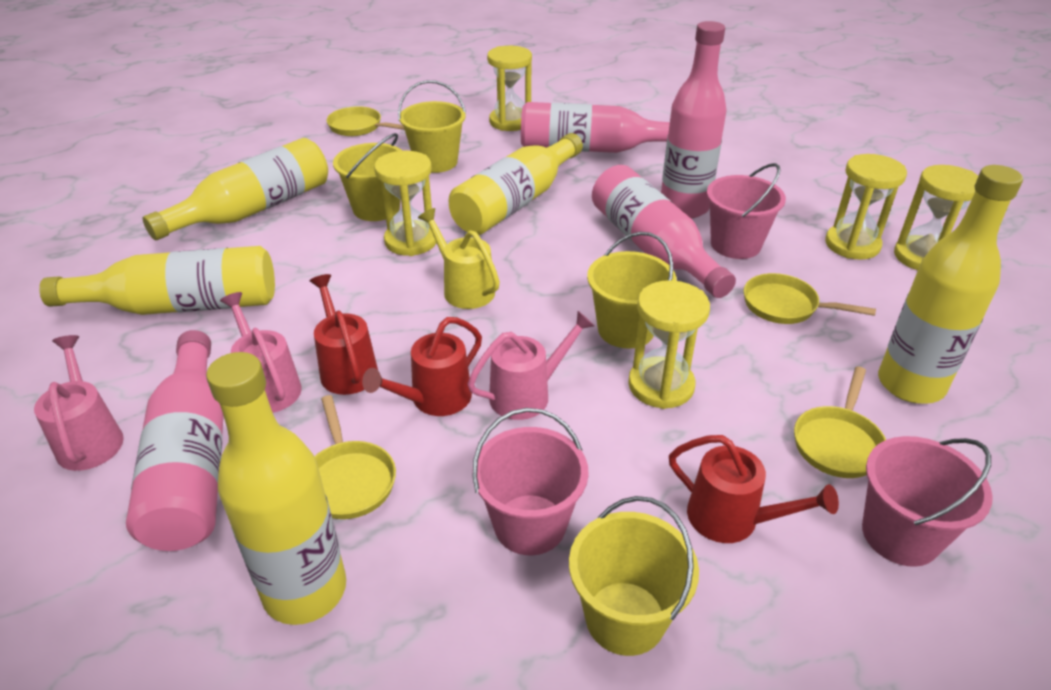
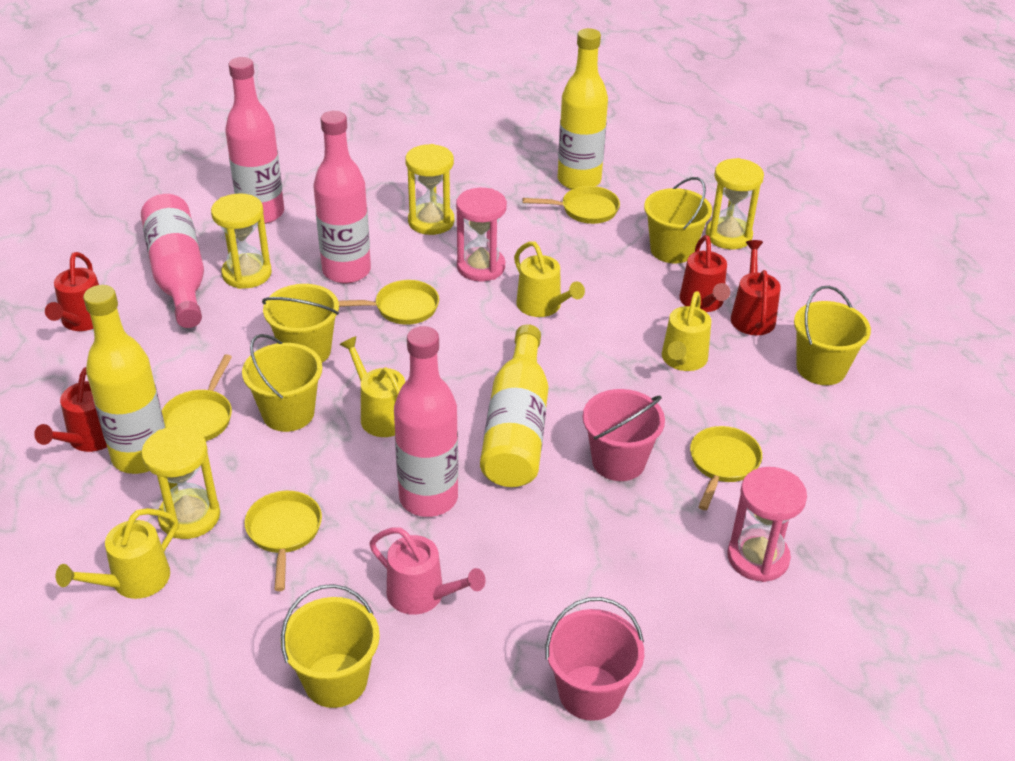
pink bucket: [472,408,589,555] [707,163,786,259] [862,436,993,567] = 3 -> [545,597,644,721] [583,389,665,481] = 2
pink hourglass: none = 0 -> [456,188,507,282] [727,467,807,582] = 2
pink watering can: [34,335,124,471] [220,292,302,413] [468,311,595,420] = 3 -> [369,528,486,615] = 1
red watering can: [310,274,378,395] [362,317,482,416] [669,435,839,543] = 3 -> [34,367,107,452] [45,252,99,331] [680,235,730,312] [731,240,781,335] = 4
yellow bottle: [39,246,275,315] [143,138,328,240] [206,352,346,625] [448,133,583,235] [878,165,1023,404] = 5 -> [83,285,165,474] [480,324,548,487] [558,28,608,190] = 3
yellow bucket: [333,133,402,221] [398,80,466,173] [569,496,699,656] [587,232,677,349] = 4 -> [242,334,323,432] [262,284,339,363] [281,584,380,708] [644,177,712,263] [794,286,871,385] = 5
yellow hourglass: [374,151,436,256] [487,46,532,131] [628,280,710,409] [825,154,907,260] [894,165,978,270] = 5 -> [141,426,220,539] [211,193,272,289] [405,144,454,235] [706,158,764,249] = 4
yellow pan: [314,395,396,519] [327,106,405,136] [743,273,876,324] [794,366,886,478] = 4 -> [162,354,232,441] [245,491,322,591] [338,280,439,325] [522,186,620,224] [690,426,762,510] = 5
yellow watering can: [418,208,500,309] = 1 -> [56,508,178,599] [339,336,405,437] [514,241,585,317] [662,291,711,371] = 4

